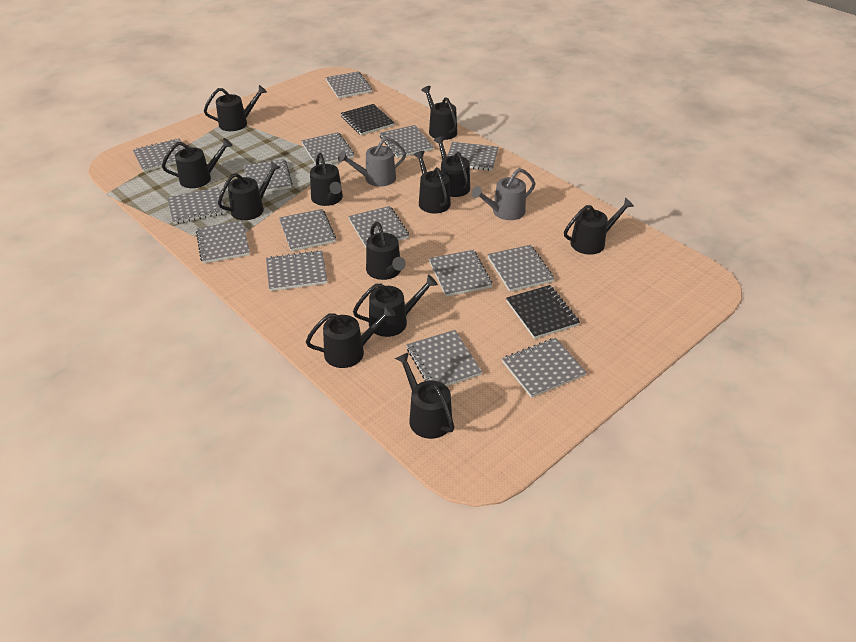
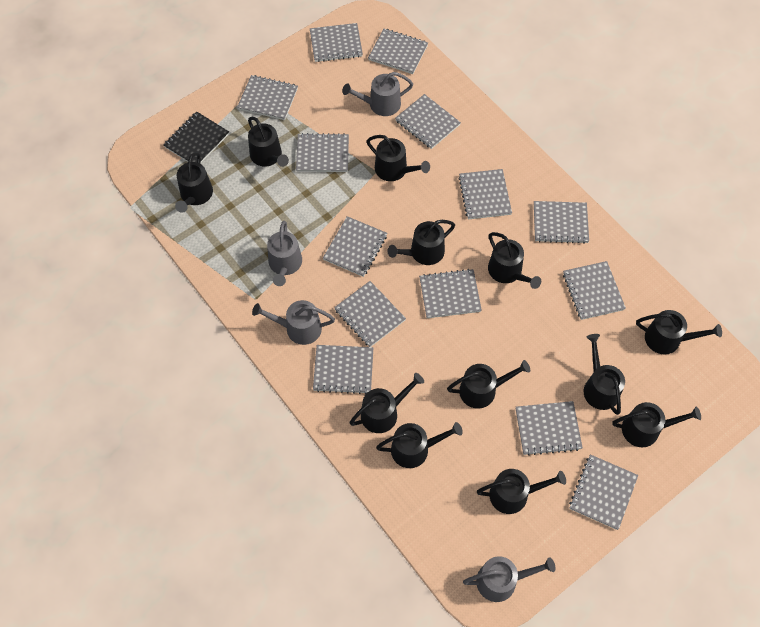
black notebook: [341,104,394,135] [506,285,580,339] = 2 -> [164,111,229,163] = 1
grey notebook: [133,138,185,172] [167,187,226,224] [196,220,250,264] [244,159,293,192] [266,250,327,291] [279,209,336,252] [301,132,354,165] [326,71,372,99] [348,206,409,247] [380,125,433,158] [407,330,482,386] [429,250,492,297] [447,142,498,171] [487,245,554,292] [502,338,587,398] = 15 -> [237,75,298,120] [296,133,349,172] [310,23,363,62] [313,345,373,394] [323,216,387,277] [334,281,406,347] [368,29,428,74] [395,94,461,149] [419,269,482,318] [458,169,512,219] [516,401,583,456] [534,201,589,244] [563,261,626,320] [569,454,638,530] = 14
grey watering can: [338,137,406,187] [472,168,535,220] = 2 -> [252,300,335,345] [267,221,302,286] [342,72,413,116] [463,556,556,602] = 4

